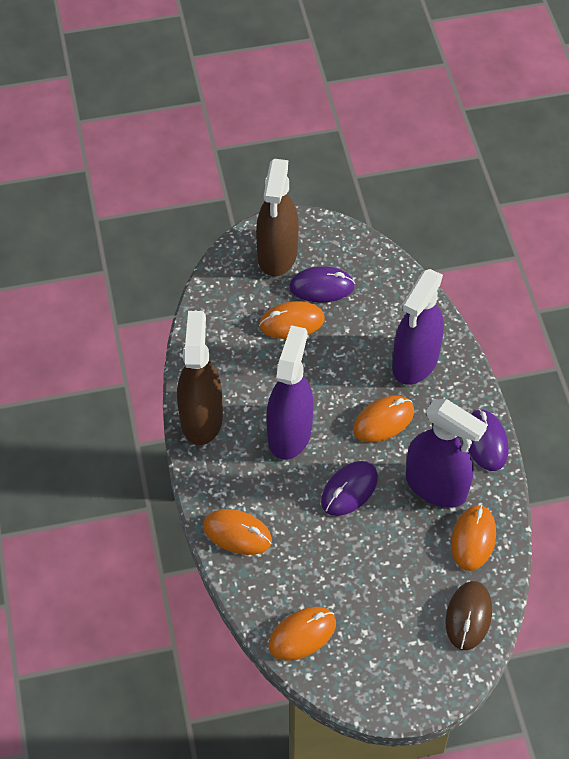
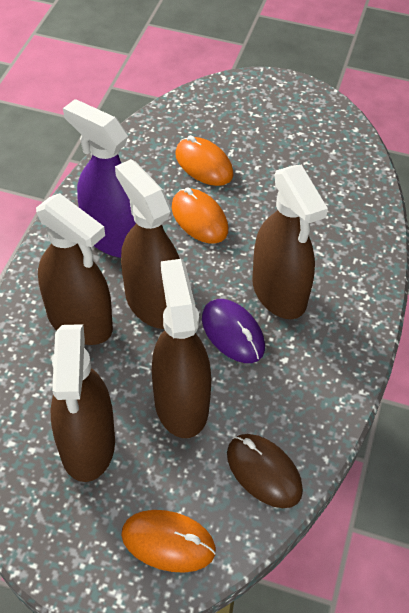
brown spray bottle: [177,311,223,445] [256,159,299,276] = 2 -> [36,193,113,345] [51,324,115,482] [115,159,180,329] [152,259,211,438] [252,165,328,319] = 5
orange mouse: [203,509,272,555] [259,301,325,339] [268,607,336,661] [353,395,414,443] [451,505,496,571] = 5 -> [121,510,216,573] [172,187,228,243] [175,135,234,186] = 3
purple mouse: [289,266,355,303] [321,461,378,516] [469,409,508,471] = 3 -> [202,299,265,363] = 1
purple spray bottle: [266,325,314,460] [392,269,444,385] [406,399,487,508] = 3 -> [63,99,136,258] = 1

